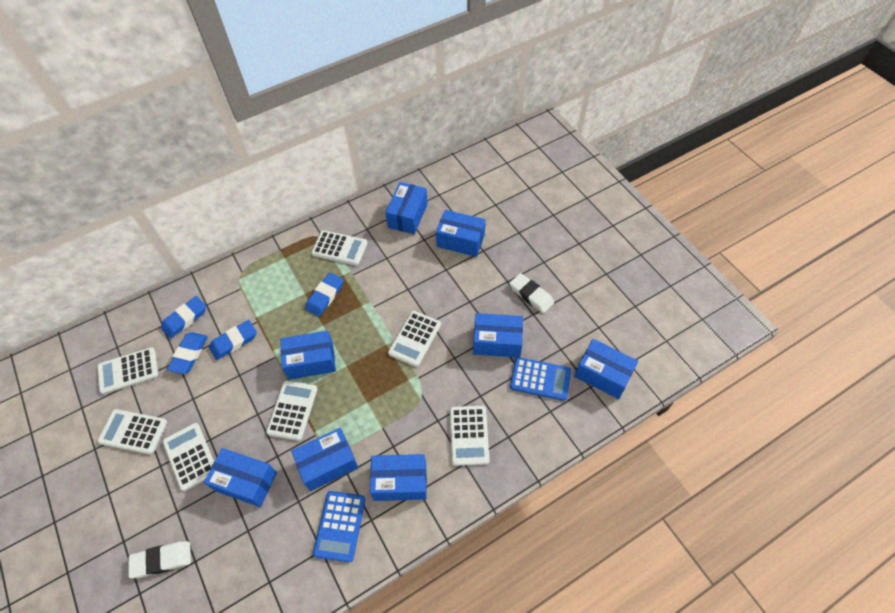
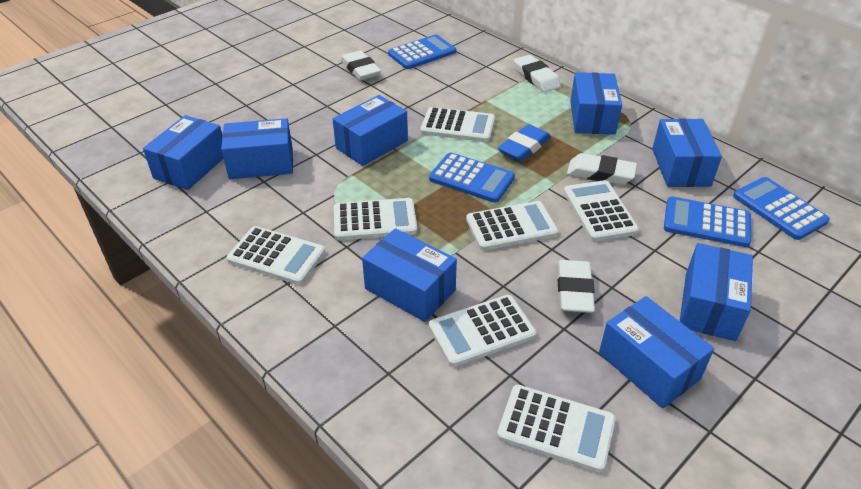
blue calculator: [313,491,366,563] [510,357,571,401] = 2 -> [388,35,456,69] [429,153,515,203] [664,197,751,247] [733,177,830,240] = 4
blue eraser: [161,296,206,338] [167,332,208,374] [209,320,257,360] [305,273,343,317] = 4 -> [498,124,551,161] = 1
white eraser: [129,541,191,578] [509,273,554,313] = 2 -> [341,50,381,81] [514,55,561,92] [557,260,595,313] [567,153,637,185] = 4

